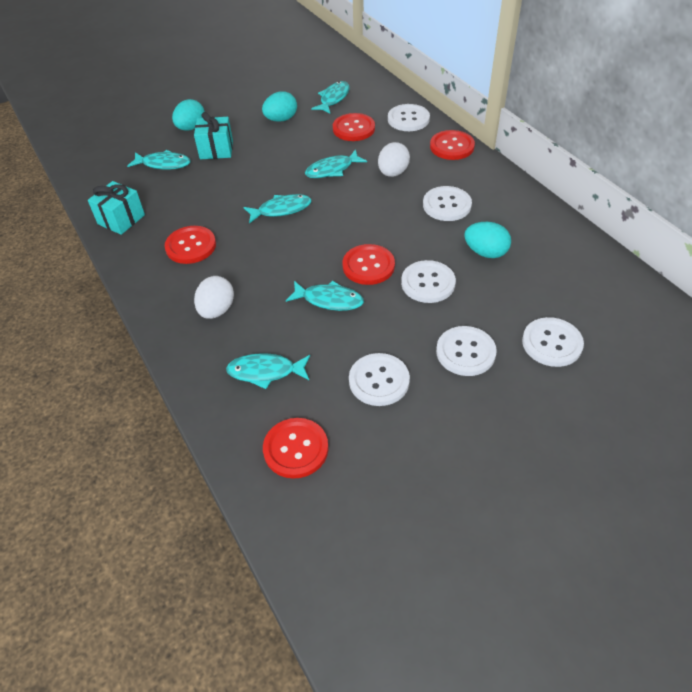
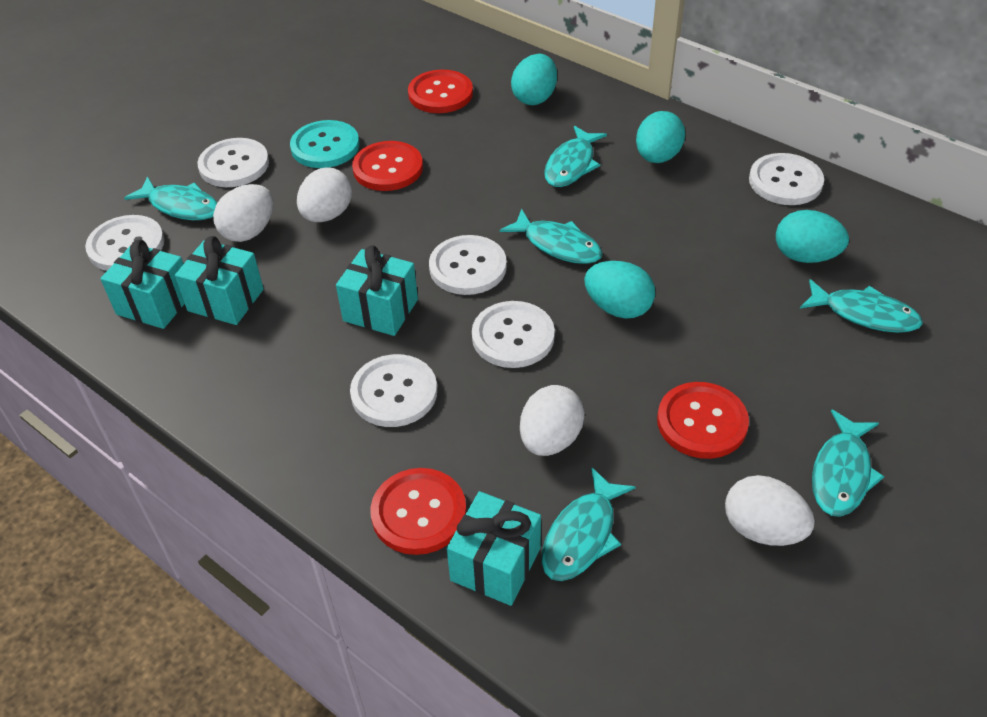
red button: [165,226,216,264] [263,418,329,479] [333,113,375,141] [343,244,395,285] [430,130,475,160] = 5 -> [352,141,423,191] [371,468,466,555] [408,70,473,113] [657,382,749,459] = 4
turquoise button: none = 0 -> [290,120,359,168] = 1
turquoise egg: [172,99,205,131] [262,91,297,122] [464,222,511,258] = 3 -> [511,54,557,105] [584,261,655,319] [636,111,685,163] [776,210,849,263] = 4
turquoise gift: [88,181,145,235] [194,112,233,159] = 2 -> [100,239,185,329] [175,236,264,325] [336,245,418,336] [447,491,541,606] = 4
white egg: [194,276,234,319] [378,142,410,177] = 2 -> [213,184,273,242] [297,168,352,222] [520,385,585,456] [725,475,815,546] = 4

